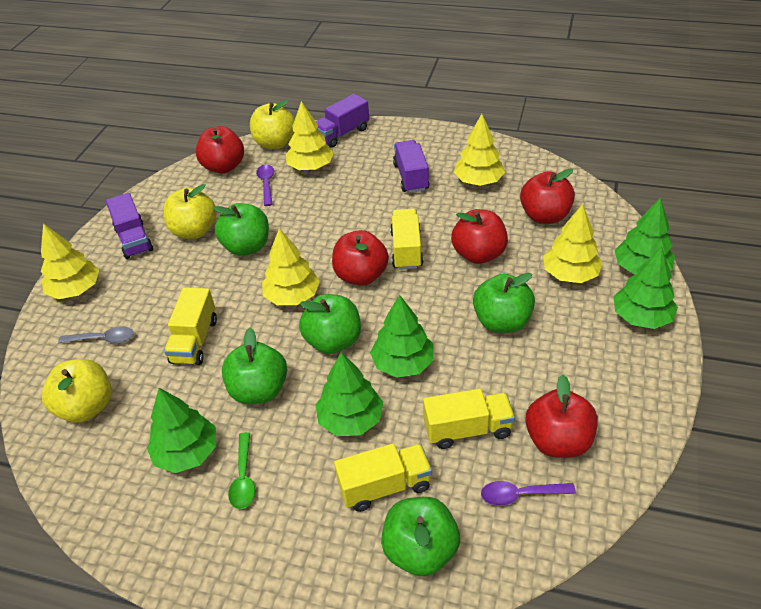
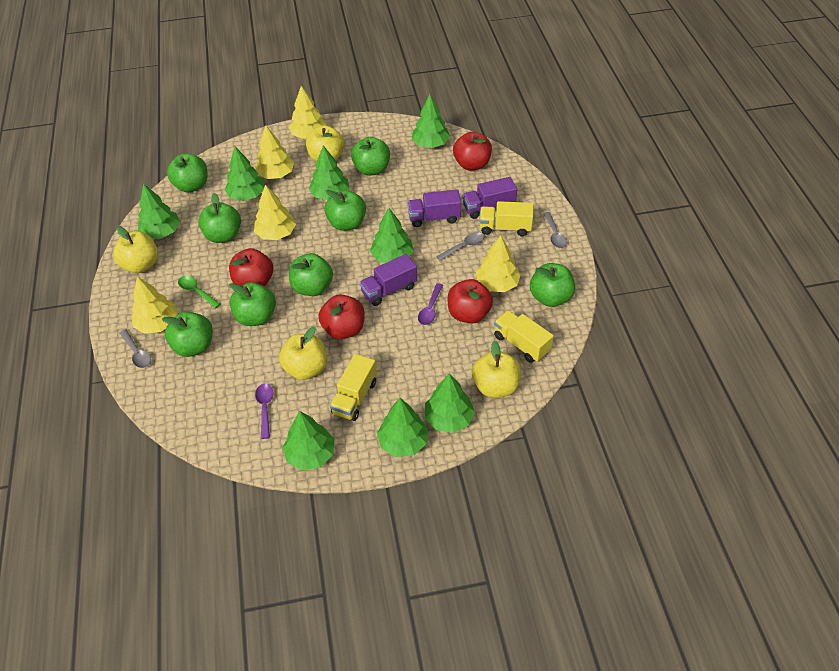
green apple: [213,203,269,256] [222,328,287,404] [299,294,361,354] [381,497,460,576] [473,272,535,333] = 5 -> [162,312,212,357] [167,154,207,193] [198,193,241,243] [229,282,276,326] [289,253,333,296] [325,190,366,231] [351,137,390,176] [530,263,575,307] = 8
green tree: [147,388,216,473] [316,352,383,436] [370,295,434,378] [613,246,678,329] [614,198,675,275] = 5 -> [138,184,180,239] [225,147,265,201] [282,411,334,470] [309,145,349,200] [370,208,414,263] [377,398,428,457] [412,94,450,148] [425,373,475,433] = 8
grey spoon: [58,326,134,344] = 1 -> [120,329,151,368] [436,232,484,261] [543,212,567,248] = 3
red apple: [195,126,244,174] [332,230,389,286] [451,209,508,264] [520,169,575,224] [525,375,598,458] = 5 -> [229,248,273,287] [318,294,365,339] [447,279,493,324] [453,132,492,170] = 4
yellow apple: [42,359,112,423] [163,184,216,239] [250,100,295,149] = 3 -> [113,226,158,273] [279,327,327,380] [306,125,344,162] [472,341,521,398] = 4
yellow truck: [164,287,217,365] [334,443,432,512] [390,209,423,270] [423,389,515,449] = 4 -> [330,354,377,421] [480,201,534,236] [494,310,554,363] = 3

